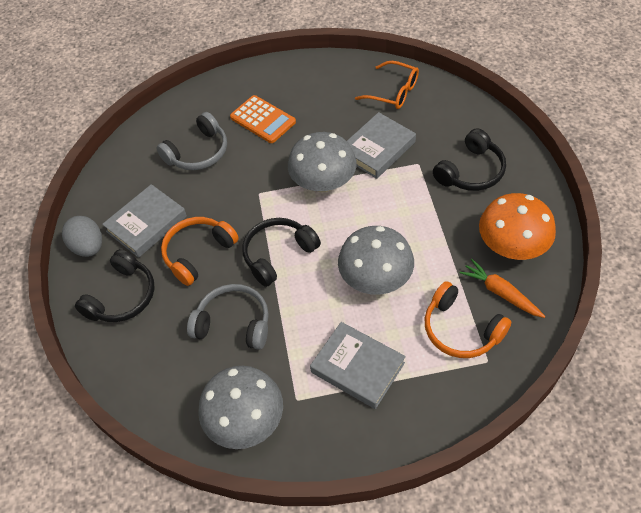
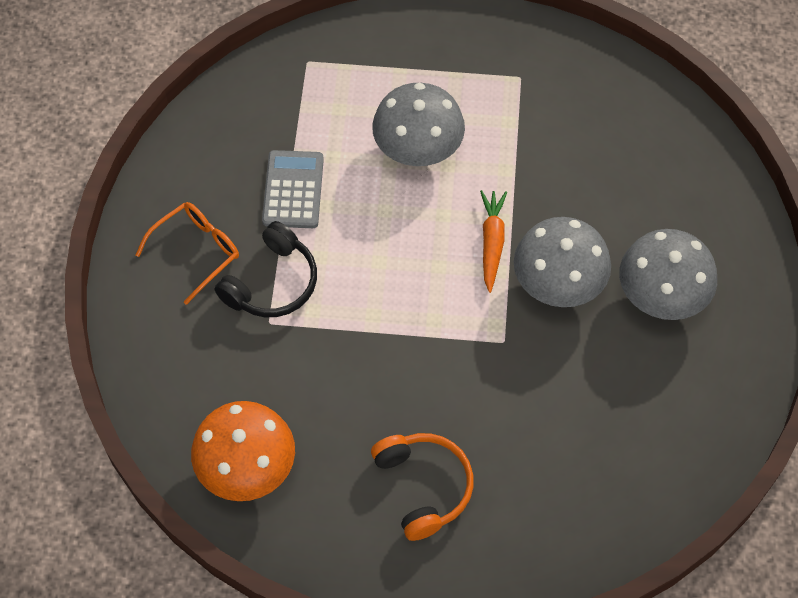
black headphones: [75,249,155,322] [243,218,321,287] [433,128,506,191] = 3 -> [215,221,317,317] = 1
grey book: [102,184,187,258] [310,322,406,409] [347,112,416,179] = 3 -> none = 0
grey calculator: none = 0 -> [262,150,324,228] = 1
grey egg: [62,216,102,257] = 1 -> none = 0
grey headphones: [156,112,227,170] [187,284,269,350] = 2 -> none = 0
orange calculator: [230,95,296,143] = 1 -> none = 0
orange headphones: [161,217,239,286] [424,281,511,358] = 2 -> [371,433,474,541] = 1

